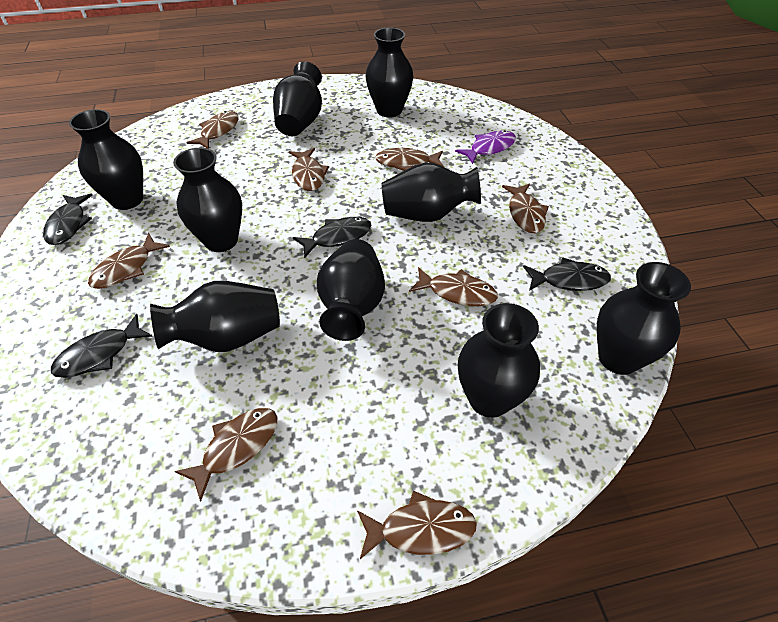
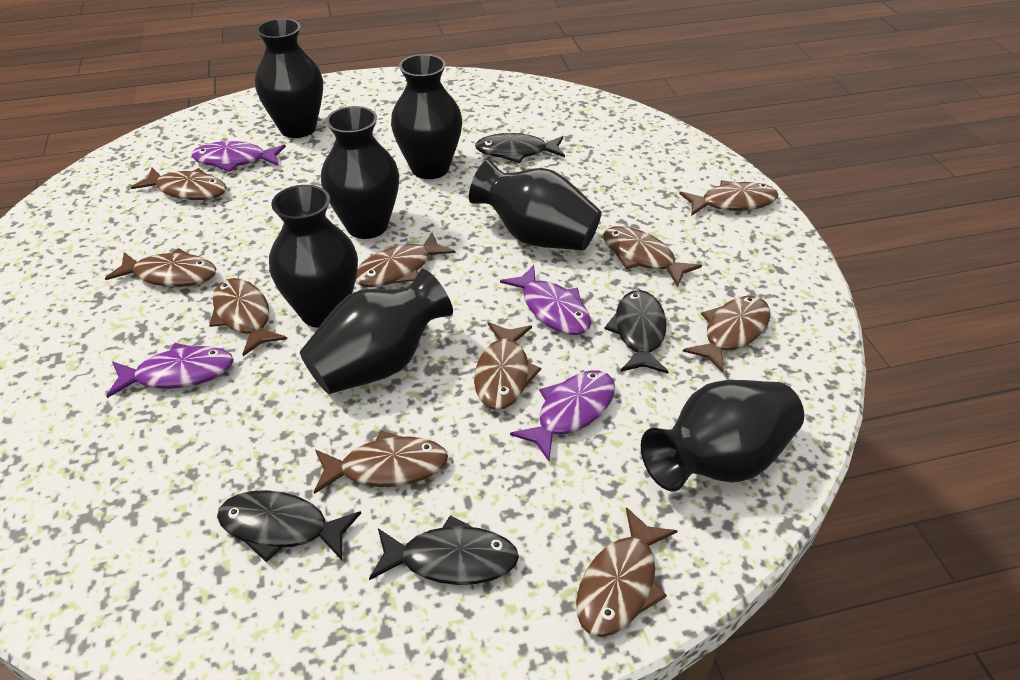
black vase: [69,109,143,210] [150,281,280,352] [173,148,242,252] [273,61,322,136] [317,239,385,341] [365,27,414,117] [382,163,481,222] [458,303,540,418] [597,262,691,375] = 9 -> [255,19,323,138] [269,185,358,328] [300,269,453,394] [321,106,399,239] [391,54,462,179] [469,159,601,251] [641,380,804,492] = 7
brown fish: [88,233,170,289] [174,408,277,501] [186,111,239,149] [289,148,329,191] [357,491,477,559] [375,148,444,171] [409,267,498,306] [502,183,549,233] = 8 -> [105,248,216,287] [131,168,227,200] [209,278,287,356] [314,430,448,494] [355,232,455,287] [474,322,541,410] [576,507,677,637] [603,226,702,287] [679,180,778,216] [683,296,770,373] = 10
purple fish: [455,130,516,164] = 1 -> [106,343,234,398] [191,141,286,172] [500,265,591,335] [510,370,615,461] = 4

